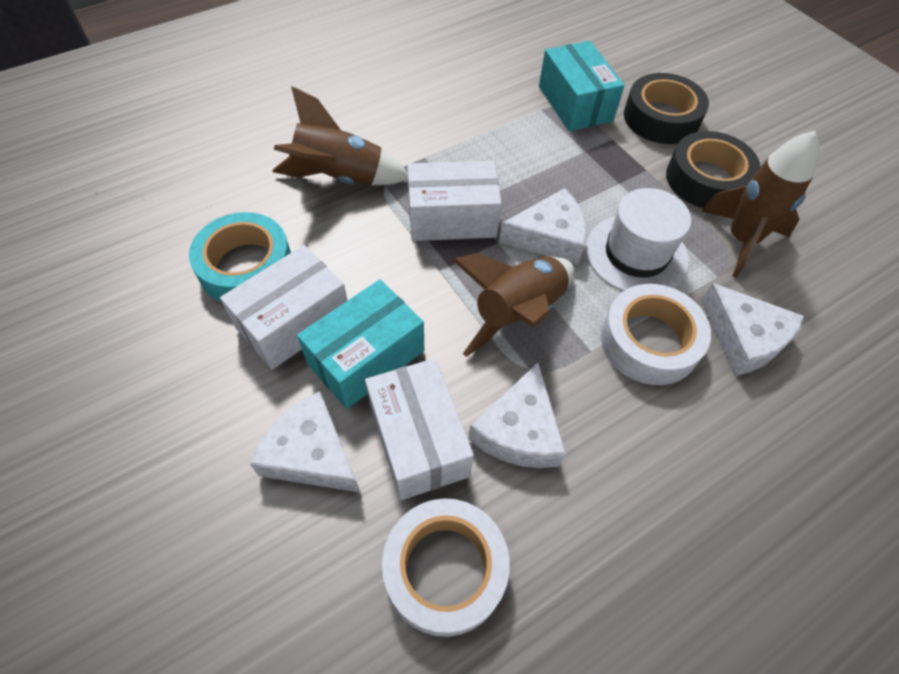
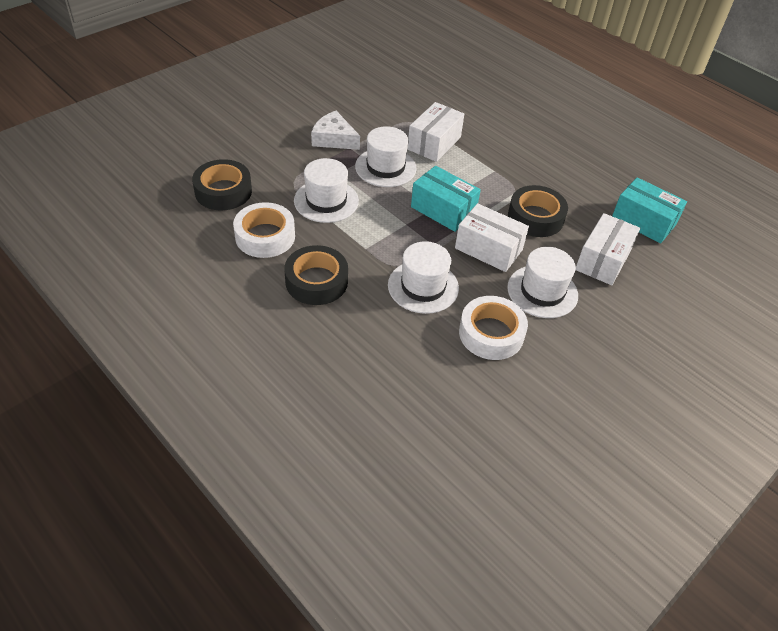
black tape: [624,73,709,144] [666,131,760,208] = 2 -> [192,159,252,211] [284,245,348,305] [508,185,568,237] = 3
brown rocket: [272,86,408,185] [453,253,574,357] [701,131,819,278] = 3 -> none = 0
turquoise tape: [189,212,291,302] = 1 -> none = 0
white cheese: [250,391,360,493] [468,363,566,468] [499,188,586,265] [701,283,804,376] = 4 -> [311,111,360,150] = 1
white hat: [586,188,691,291] = 1 -> [294,158,359,223] [355,126,417,187] [388,241,459,314] [507,247,578,318] = 4

